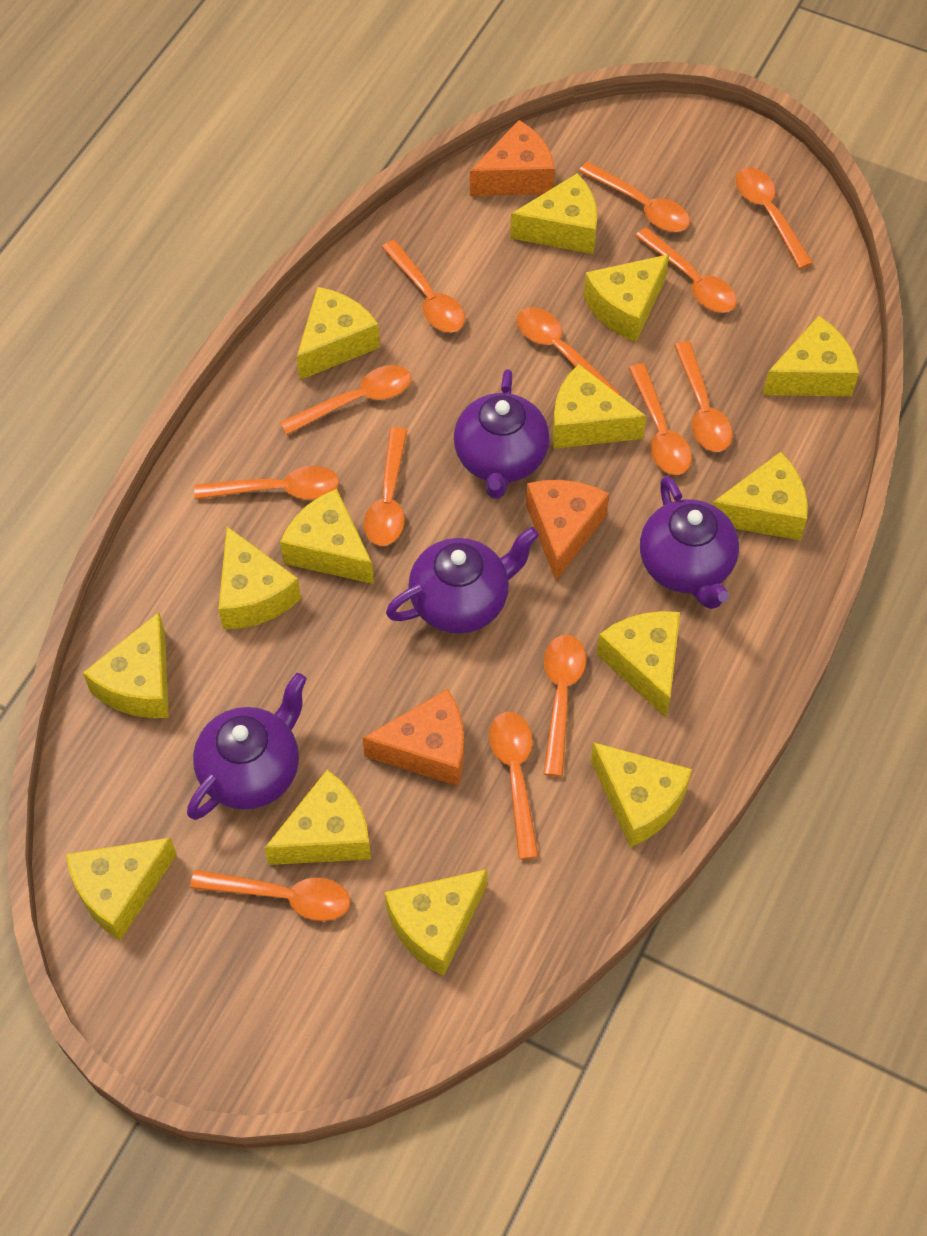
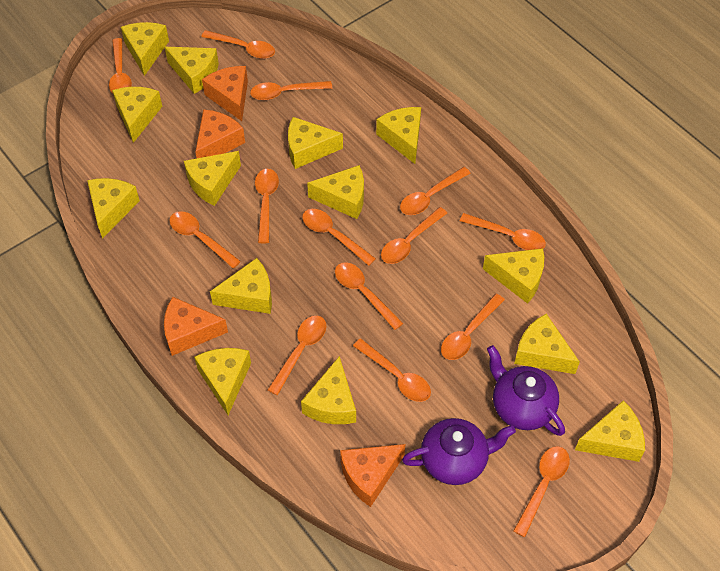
orange cheese: [363,689,464,786] [470,120,555,196] [526,480,609,581] = 3 -> [164,297,228,356] [195,109,245,158] [202,66,248,121] [340,444,405,507] = 4
orange spoon: [190,870,350,921] [194,466,339,500] [280,365,411,435] [364,427,407,546] [382,240,465,332] [489,712,539,860] [517,307,621,395] [543,635,586,777] [579,162,690,232] [629,364,692,475] [635,228,737,313] [674,341,733,452] [735,167,813,269] = 13 -> [109,38,132,93] [169,211,241,268] [201,30,275,59] [250,81,332,100] [255,169,279,243] [268,316,326,395] [302,209,376,266] [335,262,403,330] [353,338,431,402] [381,207,447,264] [400,167,470,215] [441,294,505,360] [460,213,546,250] [513,446,570,537] = 14
purple teapot: [187,673,307,820] [386,527,539,634] [454,369,549,499] [640,476,739,609] = 4 -> [402,418,516,485] [487,345,565,436] = 2

